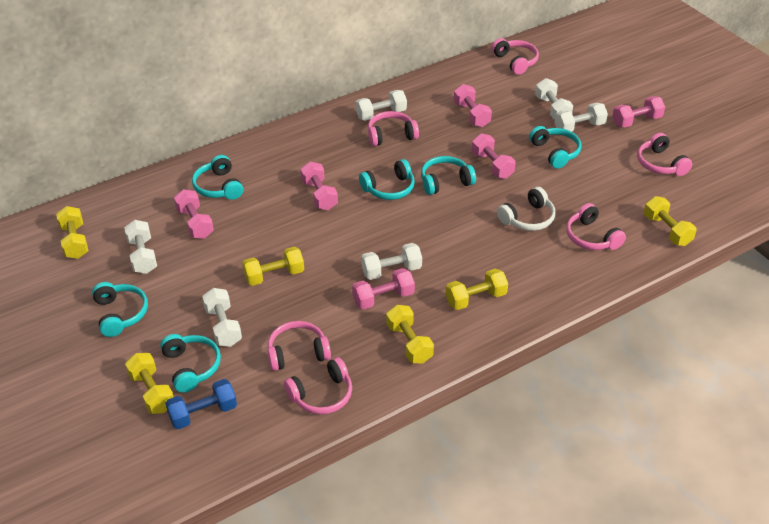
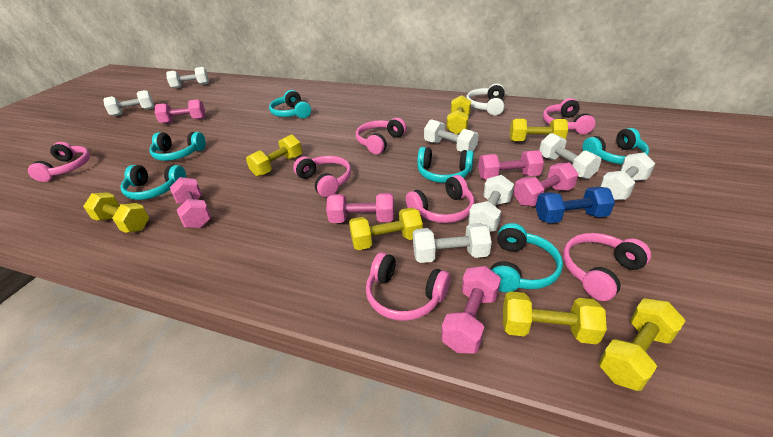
pink headphones: [267,321,331,371] [284,357,352,414] [368,111,419,146] [492,38,539,75] [566,203,626,250] [637,133,692,176] = 6 -> [28,142,90,182] [293,156,351,197] [356,118,406,154] [366,252,450,321] [406,175,474,223] [543,98,596,134] [563,233,651,301] = 7
white dumbbell: [124,220,157,274] [202,288,242,347] [355,90,407,121] [361,243,422,280] [535,78,573,119] [554,103,608,132] = 6 -> [103,90,154,116] [166,67,209,89] [413,223,492,263] [424,119,478,152] [468,175,514,232] [539,133,601,179] [600,152,656,200] = 7
yellow dumbbell: [56,206,88,259] [125,353,174,414] [242,247,304,286] [386,305,434,364] [445,269,508,310] [644,196,696,246] = 6 -> [83,192,149,233] [246,134,302,177] [349,208,423,250] [446,95,471,134] [503,291,607,344] [510,119,568,141] [599,298,685,391] = 7

